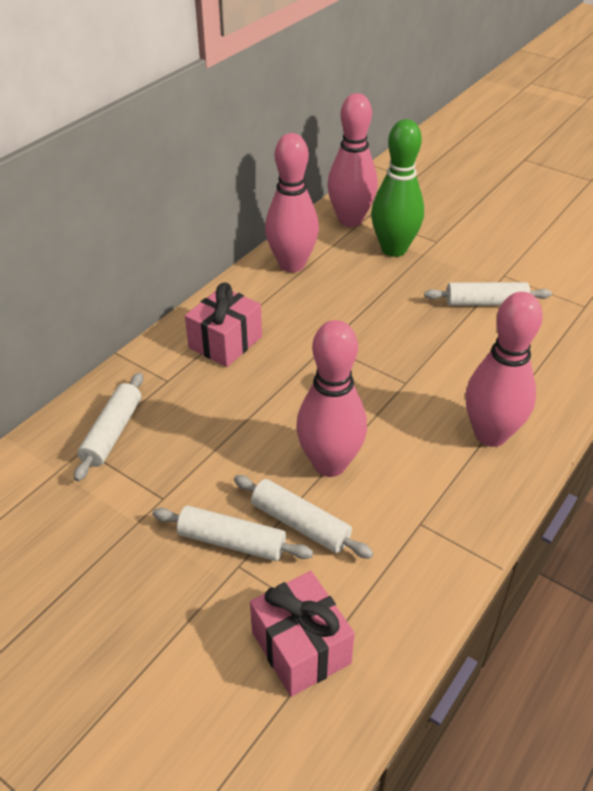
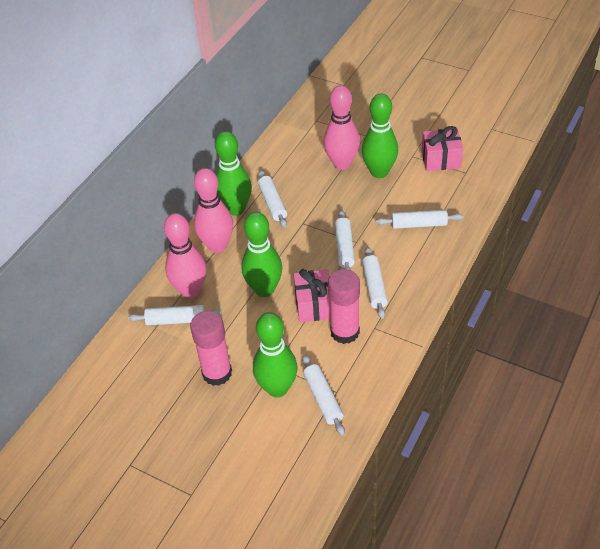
green bowling pin: [371,119,424,257] = 1 -> [215,131,252,216] [241,212,282,297] [253,312,298,398] [362,93,398,178] = 4
pink bowling pin: [265,133,319,272] [296,320,367,477] [327,93,378,227] [465,292,543,447] = 4 -> [164,213,207,298] [194,168,233,253] [324,85,360,170] = 3
pink glue stick: none = 0 -> [190,311,232,386] [328,269,360,344] = 2
white rolling pin: [74,373,143,481] [152,505,313,561] [234,475,373,558] [424,282,552,306] = 4 -> [128,305,222,325] [258,170,287,228] [302,355,345,436] [335,210,355,270] [362,247,388,319] [376,210,463,229] = 6

